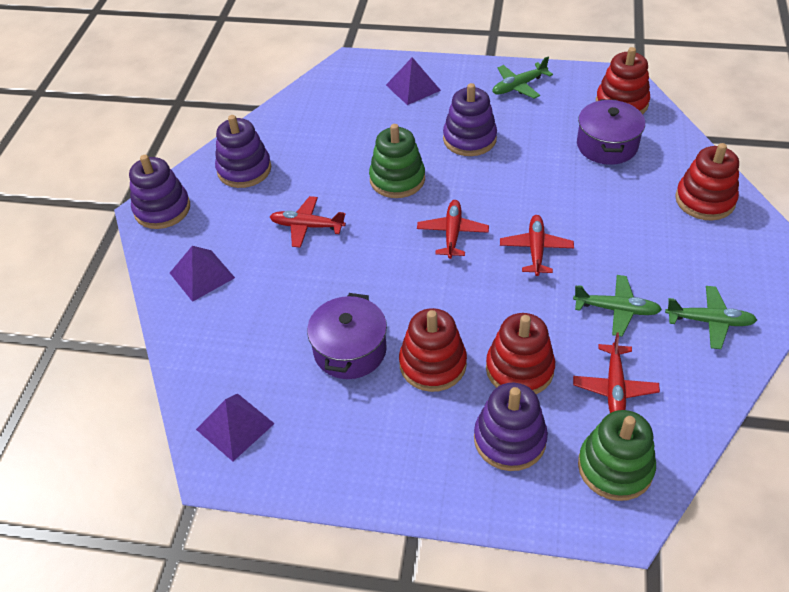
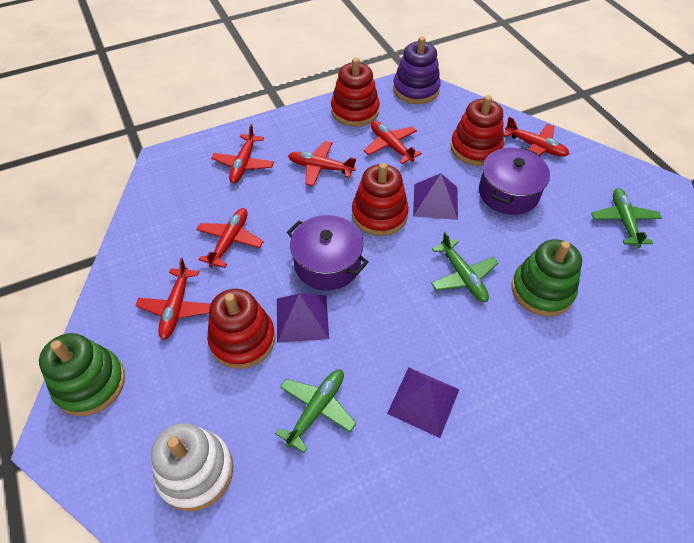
purple stacking toy: [129,155,190,229] [215,115,271,188] [443,83,497,156] [474,383,548,471] = 4 -> [393,36,441,104] = 1
red plane: [270,196,346,248] [417,200,489,259] [500,215,574,276] [573,333,660,413] = 4 -> [135,258,211,340] [196,208,264,268] [211,124,274,183] [288,141,356,186] [364,121,422,164] [504,117,569,157] = 6
white stacking toy: none = 0 -> [151,423,233,511] = 1

